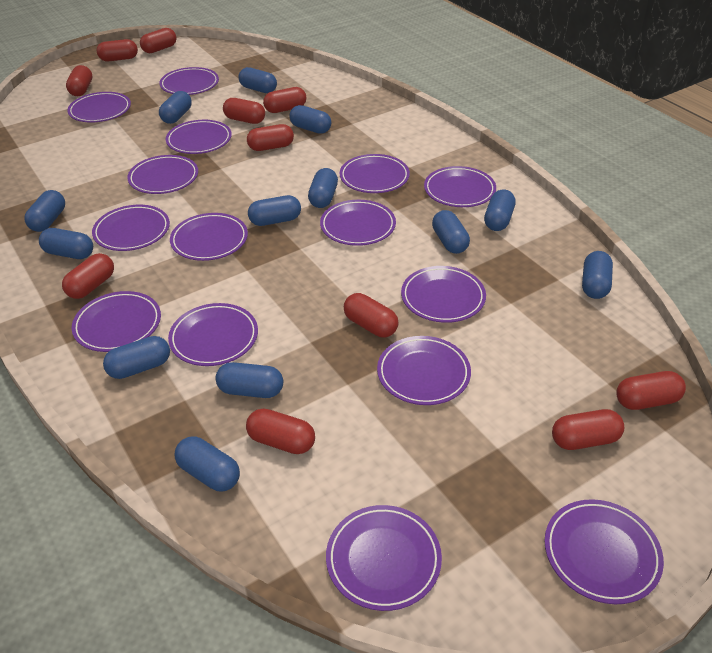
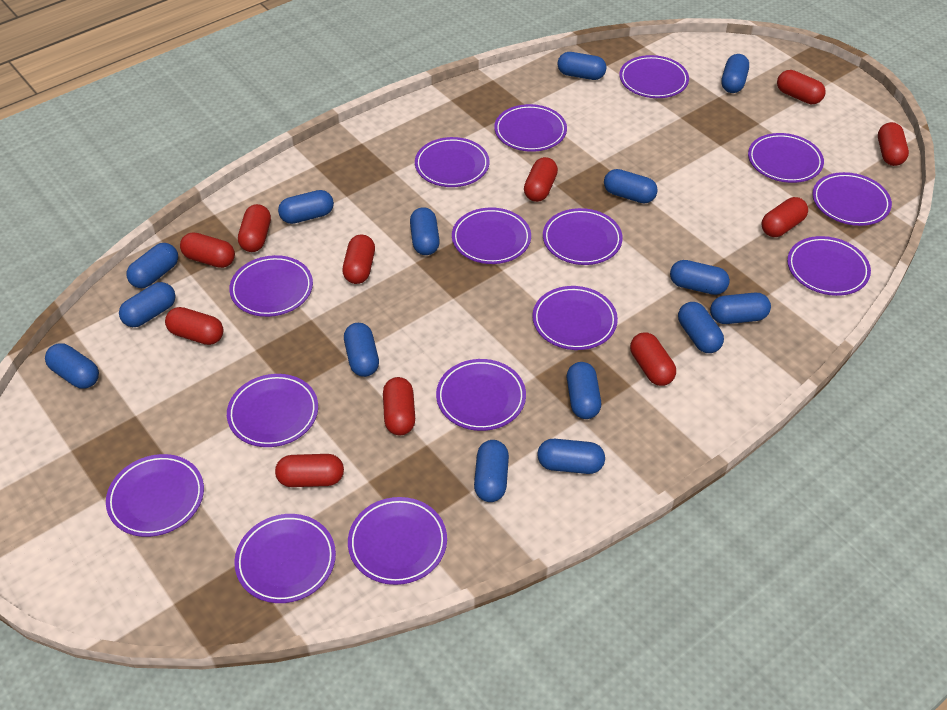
blue capsule: [24,190,65,232] [39,228,93,259] [103,336,170,379] [159,91,192,124] [175,437,240,491] [215,362,283,398] [238,67,277,93] [248,195,301,226] [289,105,331,134] [308,168,338,208] [432,210,470,254] [484,189,516,231] [582,251,613,299] = 13 -> [45,343,99,389] [119,282,176,327] [126,243,178,288] [278,190,334,224] [344,323,379,377] [410,207,440,255] [474,440,509,502] [537,439,605,474] [557,52,607,80] [567,362,601,419] [604,169,658,204] [670,260,730,295] [678,302,724,353] [710,293,771,324] [722,54,749,93] = 15

